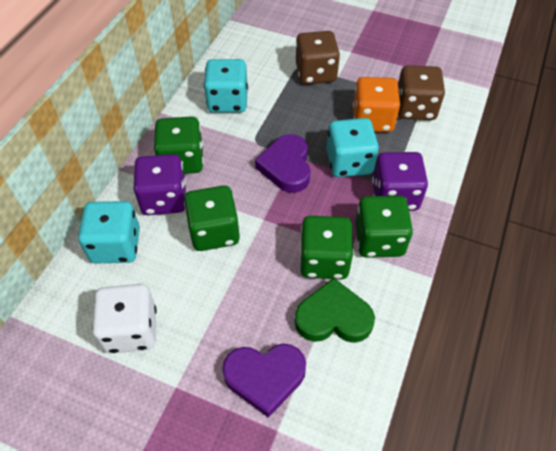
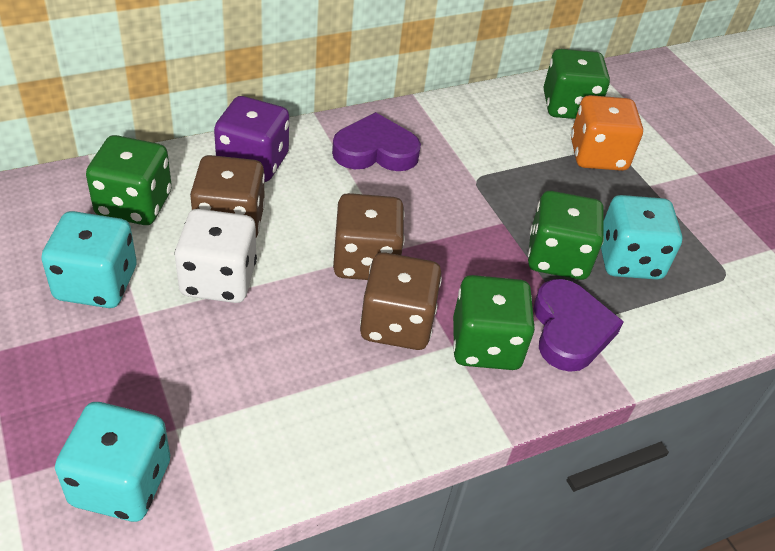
brown dice: [296,31,340,85] [398,65,445,120] = 2 -> [190,155,265,238] [333,193,405,280] [360,252,442,350] = 3
green heart: [295,278,375,343] = 1 -> none = 0
purple dice: [134,154,186,215] [372,152,428,211] = 2 -> [214,96,289,182] = 1

